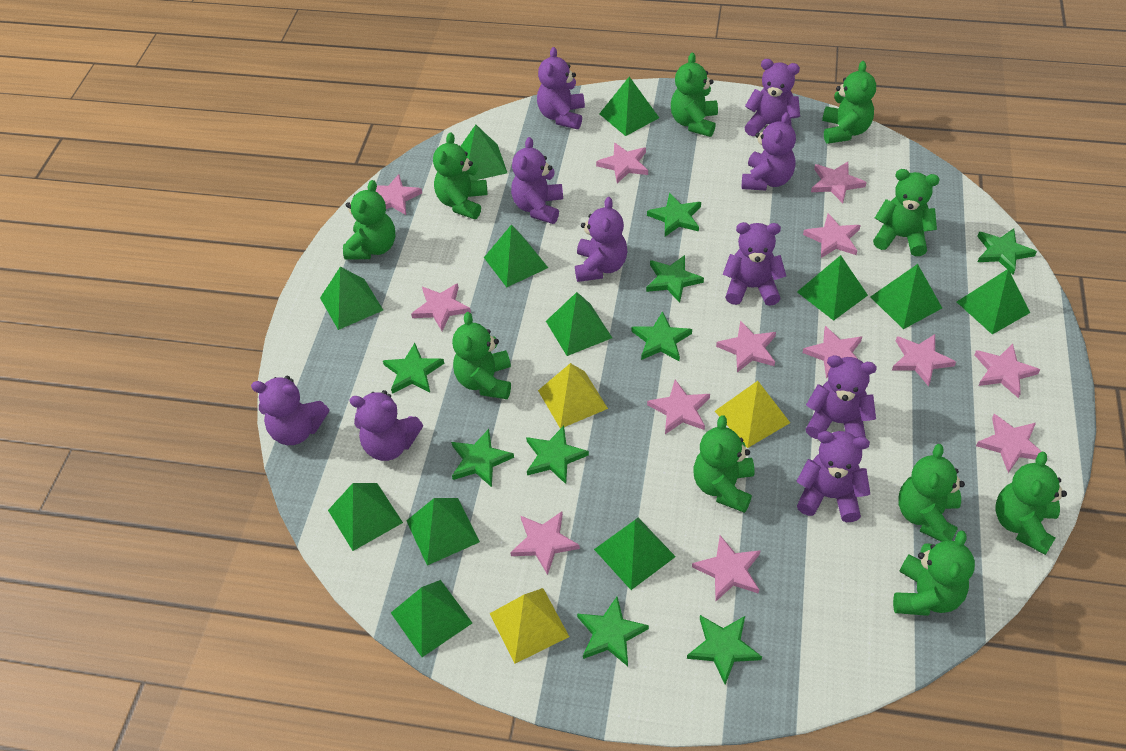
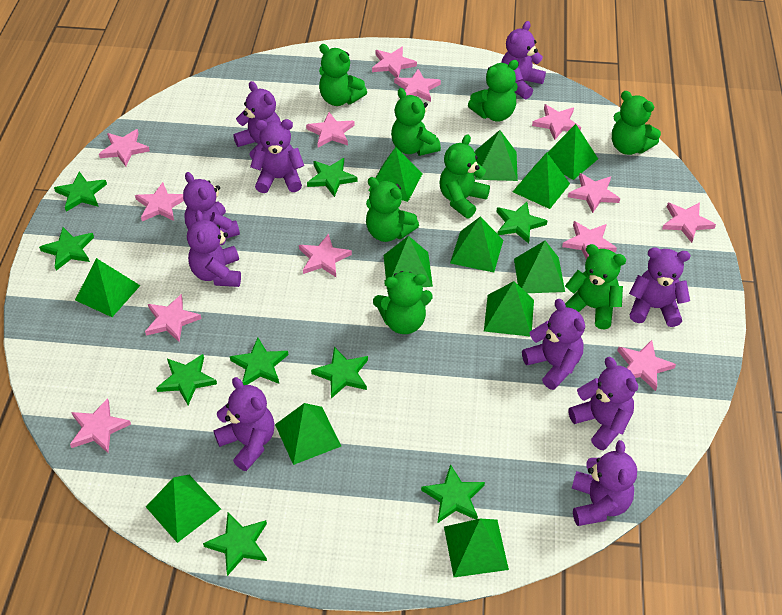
green teddy bear: [343,180,395,260] [433,133,487,219] [452,312,511,399] [671,53,718,137] [693,415,755,513] [822,61,876,144] [873,169,940,256] [893,530,975,616] [898,444,965,542] [996,452,1067,555] = 10 -> [319,44,367,106] [366,177,419,242] [373,271,433,334] [391,88,441,156] [439,134,490,218] [468,60,519,122] [565,244,626,329] [612,91,661,155] = 8
yellow pyramid: [489,588,569,663] [538,363,608,429] [715,381,790,448] = 3 -> none = 0

